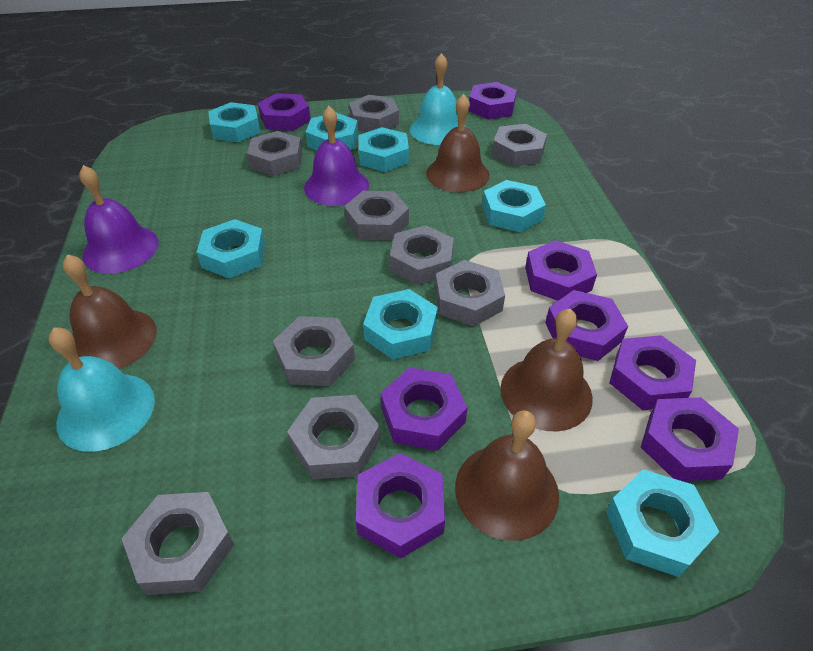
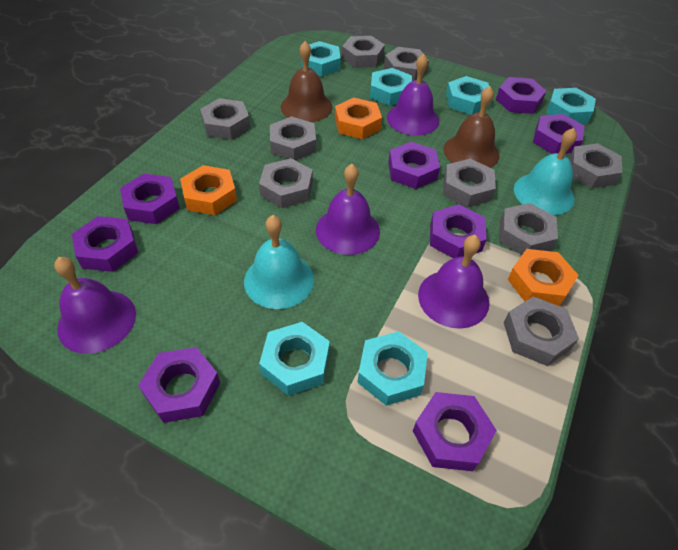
brown bell: [63,254,157,369] [426,94,489,192] [455,410,559,541] [501,309,593,431] = 4 -> [281,41,333,122] [443,86,499,168] = 2
orange nut: none = 0 -> [180,165,237,215] [335,98,382,139] [508,249,579,306] = 3
purple bell: [79,165,159,274] [304,106,369,206] = 2 -> [54,257,136,354] [316,164,380,255] [387,53,439,136] [418,235,489,329] = 4
turquoise nut: [197,219,265,278] [208,102,261,142] [306,113,358,150] [358,127,409,172] [363,289,438,360] [482,180,546,232] [606,469,719,577] = 7 -> [259,322,330,396] [301,41,341,77] [357,331,428,406] [370,68,412,106] [446,76,492,115] [546,88,596,124] = 6

